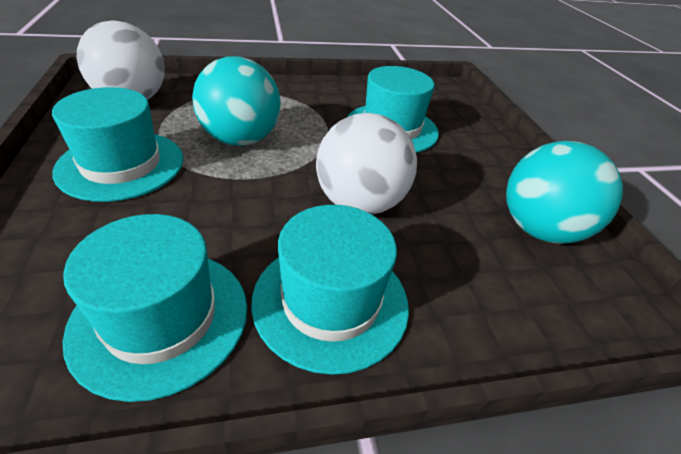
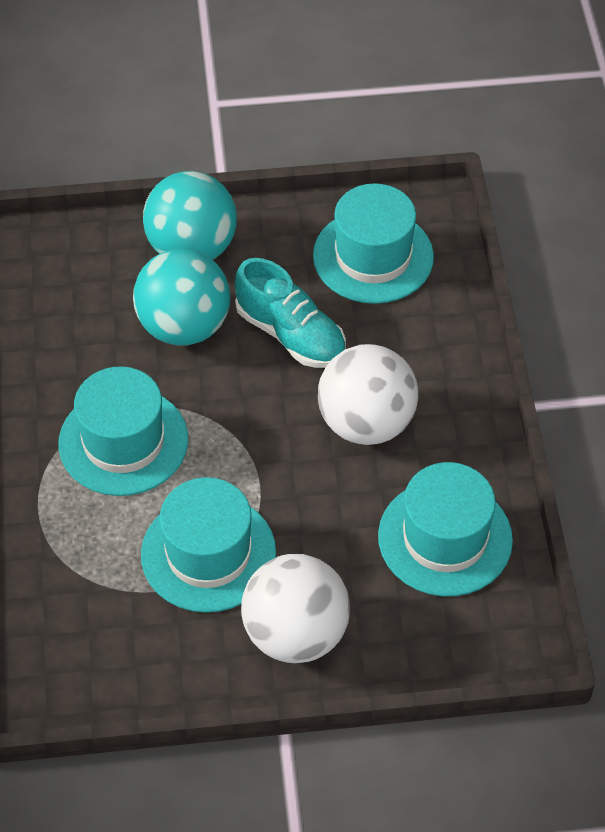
turquoise shoe: none = 0 -> [235,258,346,368] = 1

